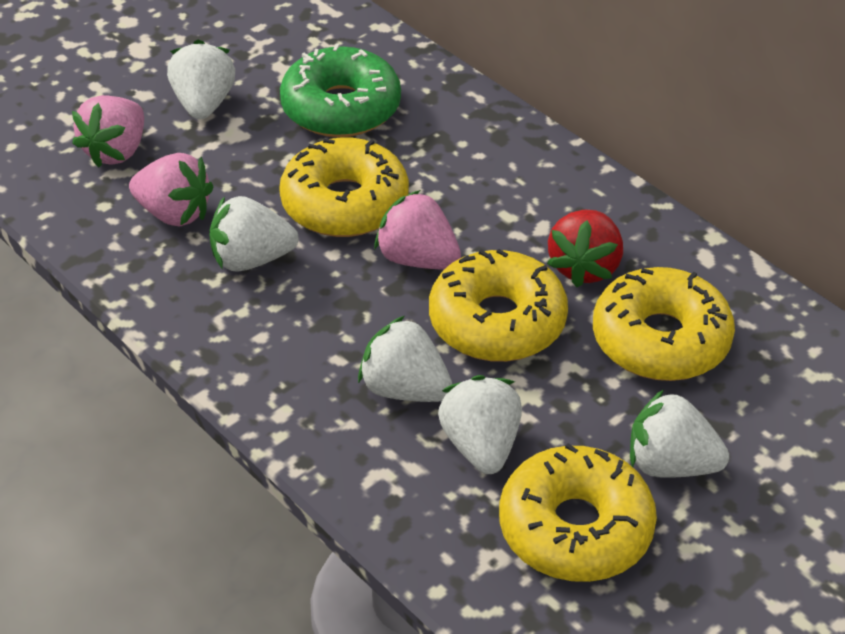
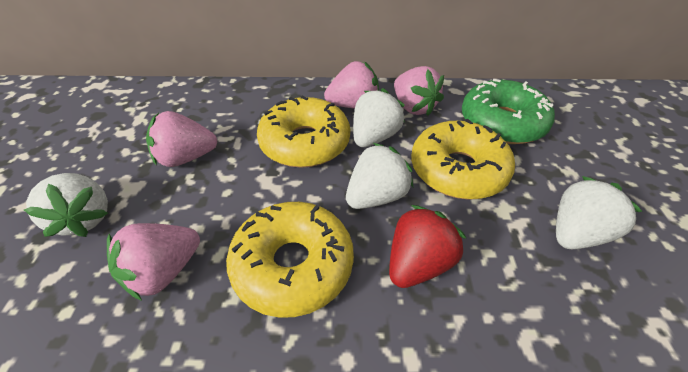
pink strawberry: [72,95,144,168] [129,153,213,226] [375,190,461,269] = 3 -> [107,223,200,301] [146,111,217,167] [324,61,379,109] [394,66,444,116] = 4
white strawberry: [167,40,235,120] [209,196,299,272] [358,316,452,402] [438,375,522,474] [630,390,729,478] = 5 -> [24,173,108,237] [346,143,414,209] [353,88,405,147] [556,176,642,249] = 4
yellow donut: [279,138,409,237] [429,249,568,362] [499,443,657,582] [593,267,735,381] = 4 -> [226,202,354,318] [257,96,350,168] [411,119,515,200] = 3

